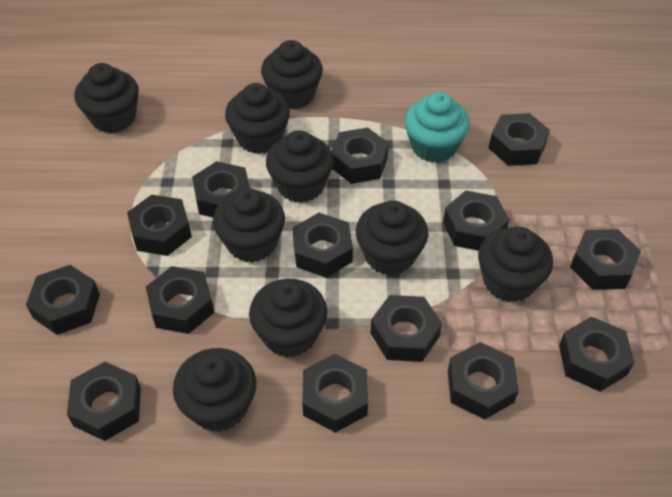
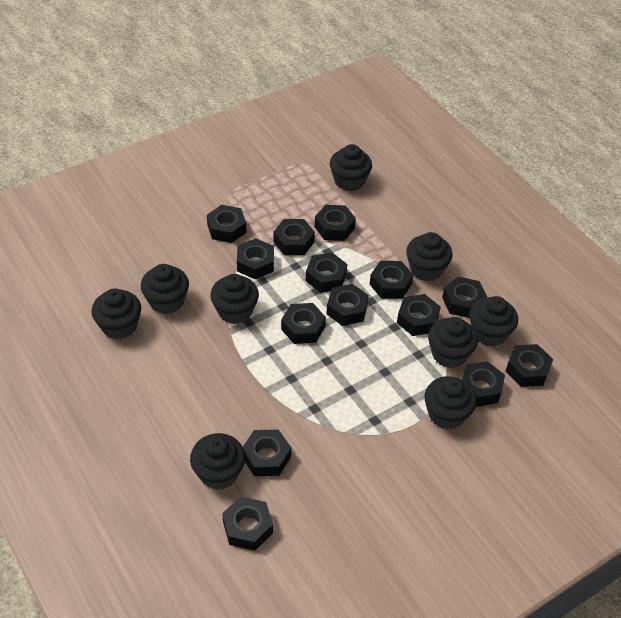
turquoise cupcake: [405,92,470,163] = 1 -> none = 0

